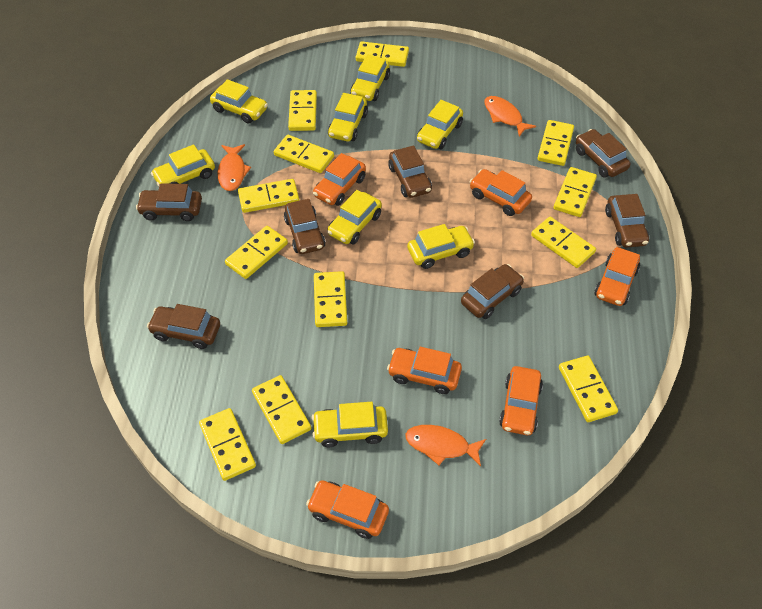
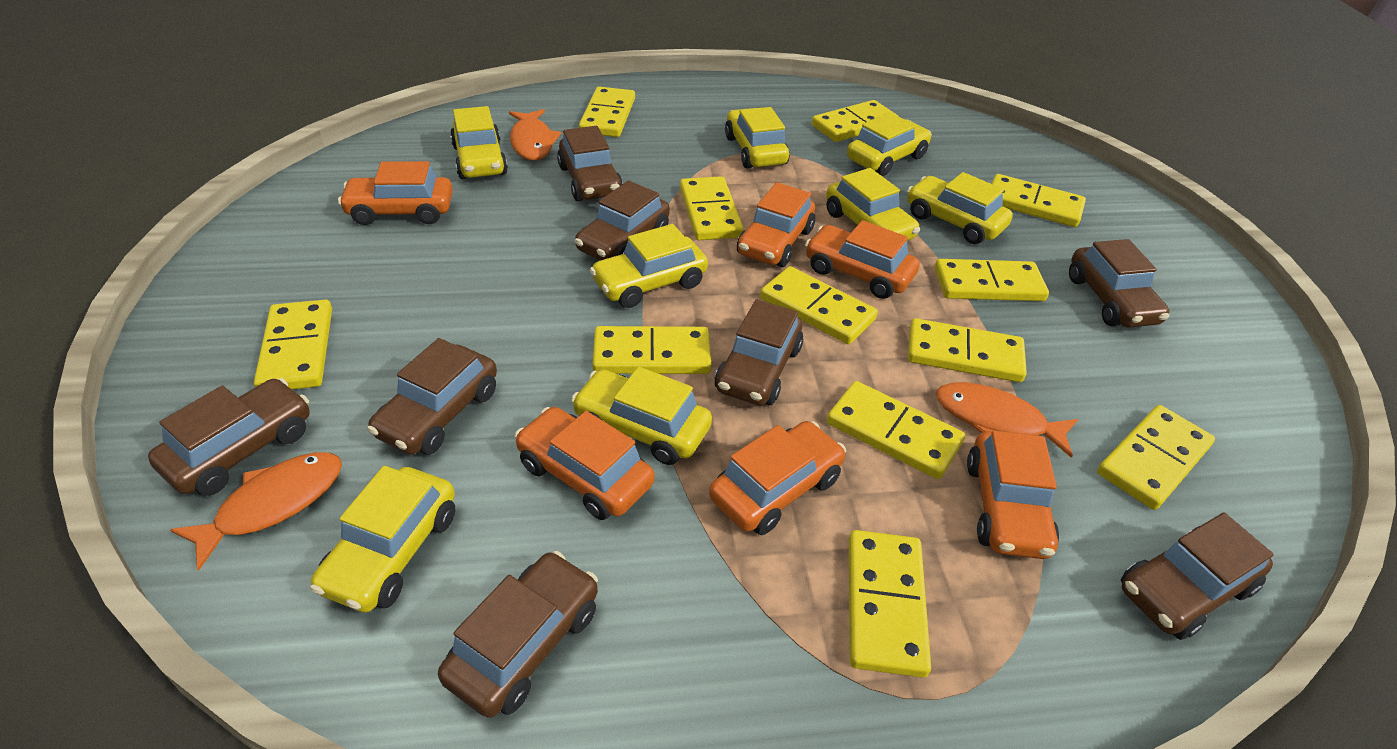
brown car: [136,183,202,221] [147,304,220,349] [284,199,326,254] [388,146,432,198] [461,264,524,319] [576,129,630,178] [605,194,649,248] = 7 -> [148,378,309,496] [367,338,497,455] [438,551,598,718] [557,126,623,201] [574,181,670,261] [715,299,803,405] [1069,239,1170,328] [1121,512,1274,640] = 8

